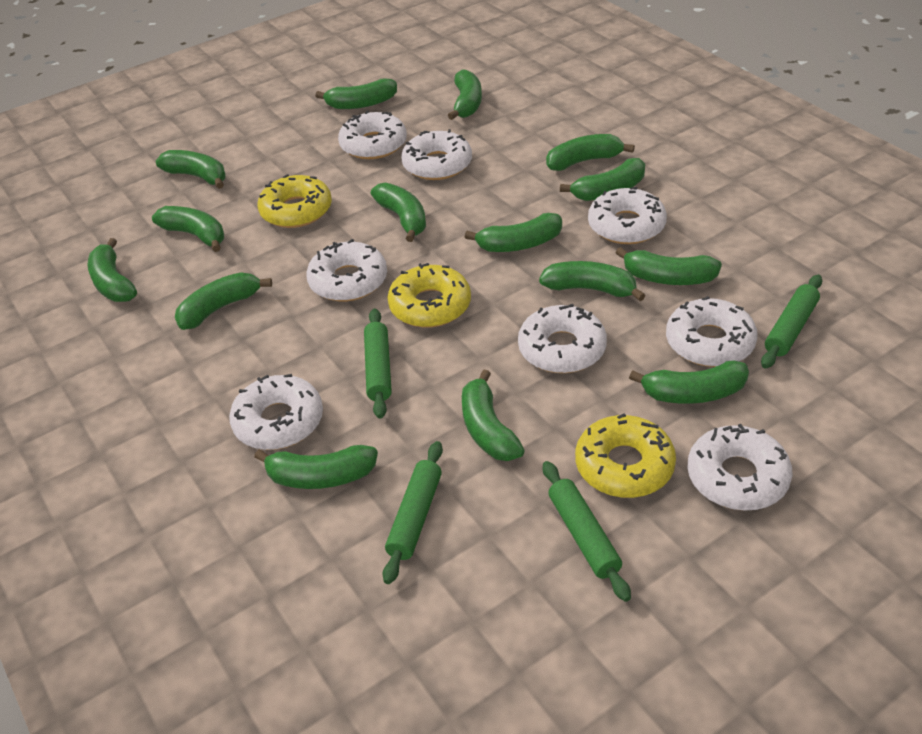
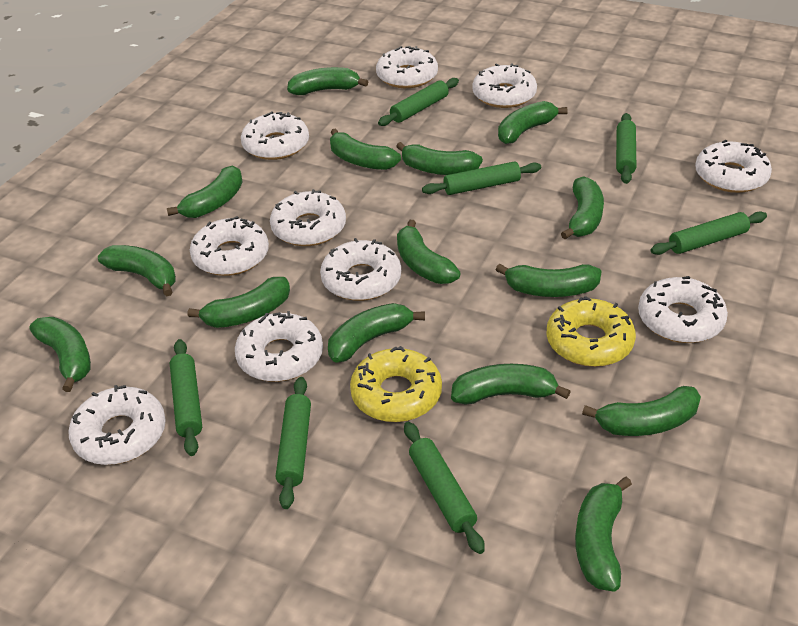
green rolling pin: [364,309,392,419] [382,441,443,584] [543,461,631,602] [761,275,822,369] = 4 -> [170,339,202,456] [276,377,311,509] [378,78,459,126] [404,422,485,554] [422,161,541,195] [616,113,636,184] [650,212,767,255] = 7
white donut: [229,374,323,450] [306,239,387,301] [338,111,407,159] [401,129,472,180] [518,304,607,373] [588,187,667,244] [666,296,758,367] [687,424,792,511] = 8 -> [68,385,166,465] [190,216,269,276] [235,311,323,382] [241,111,309,160] [270,189,346,246] [320,238,401,301] [376,46,438,88] [472,63,537,108] [638,276,728,343] [695,140,772,193] = 10
yellow donut: [258,174,332,228] [388,263,471,328] [575,413,676,498] = 3 -> [350,346,442,422] [546,296,636,367] = 2

